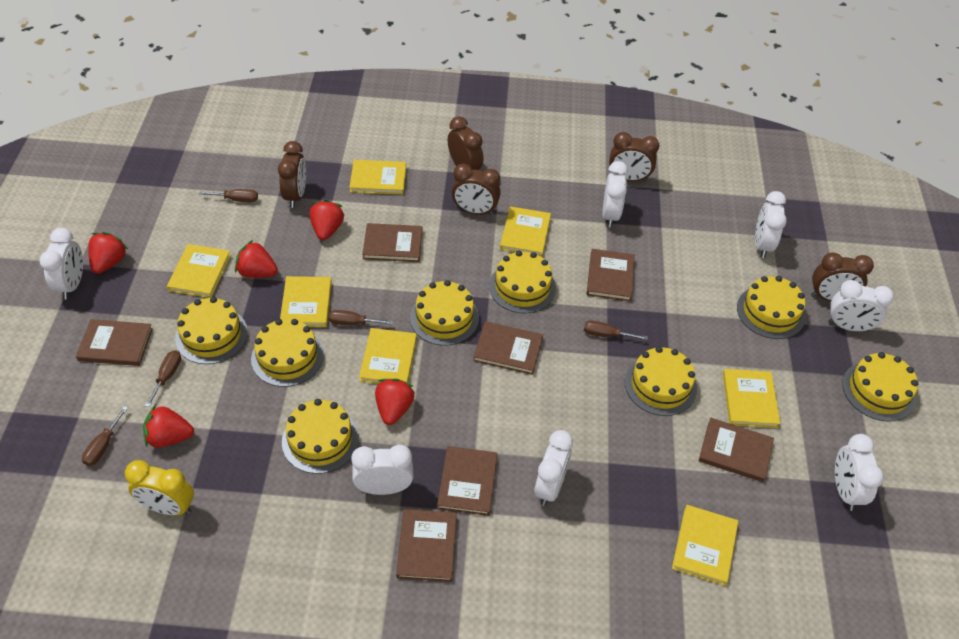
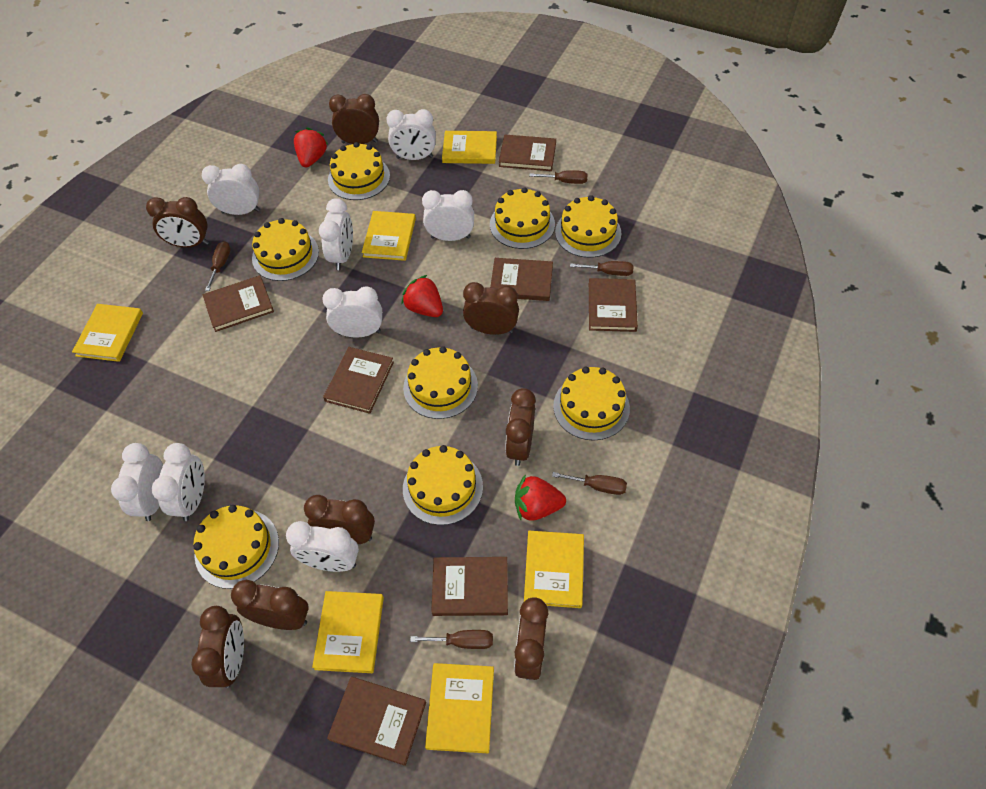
brown clock: [278,141,306,208] [448,116,483,170] [451,163,501,215] [609,132,659,182] [811,252,874,301] = 5 -> [146,197,209,248] [191,606,244,688] [231,580,309,630] [304,495,375,544] [329,94,379,144] [463,282,519,335] [505,388,536,466] [514,597,549,680] = 8
red strawberry: [88,232,129,274] [143,404,194,448] [235,240,278,278] [310,200,344,240] [375,378,415,425] = 5 -> [294,127,328,168] [401,275,443,317] [515,474,566,521] = 3
white clock: [40,228,83,299] [351,445,413,495] [534,430,573,506] [602,161,628,227] [755,191,787,258] [828,280,894,331] [835,434,884,511] = 7 -> [111,443,163,521] [152,443,205,521] [202,164,260,215] [286,521,359,572] [319,198,353,270] [322,287,382,337] [386,109,436,160] [422,190,474,241] = 8
yellow book: [167,244,231,298] [280,276,332,327] [349,160,406,195] [359,328,417,384] [500,206,551,257] [672,505,738,586] [723,369,780,428] = 7 -> [72,304,143,362] [312,591,384,673] [362,211,416,261] [425,663,494,753] [442,131,497,164] [524,531,584,608] = 6
yellow clock: [125,460,194,516] = 1 -> none = 0

